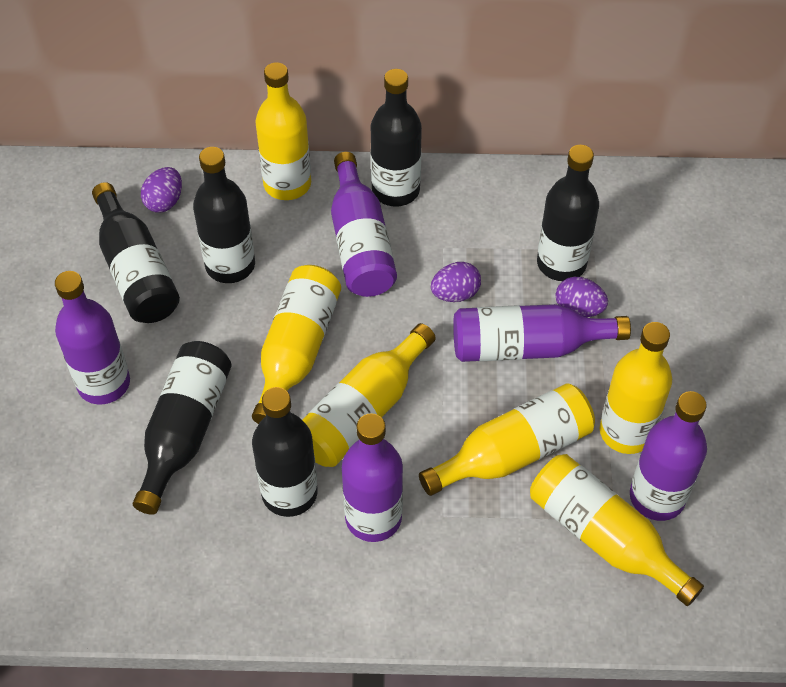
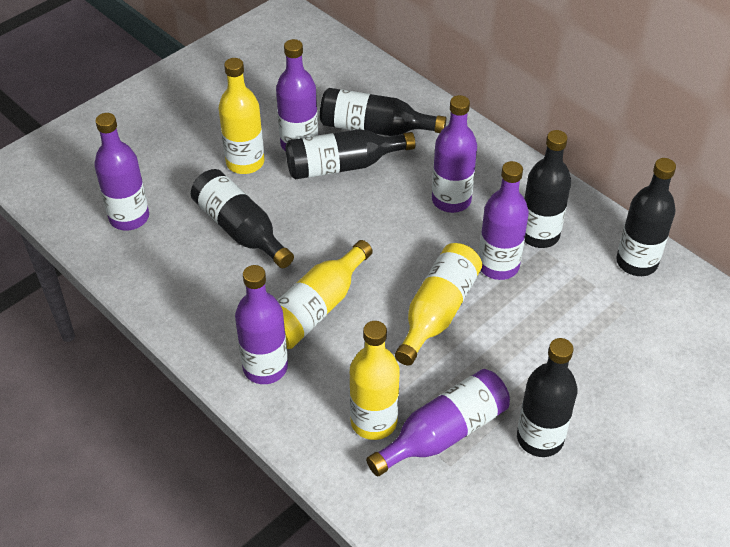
purple bottle: [55,271,130,405] [331,152,397,297] [342,413,403,542] [453,304,631,362] [630,391,707,521] = 5 -> [94,113,149,230] [235,265,288,384] [276,39,318,151] [366,369,510,476] [432,95,477,213] [479,161,529,280] = 6
purple egg: [141,167,182,213] [431,262,481,302] [556,277,608,317] = 3 -> none = 0
yellow bottle: [252,265,341,424] [255,62,311,200] [302,323,436,467] [419,383,595,496] [530,454,704,606] [600,322,672,454] = 6 -> [218,58,264,174] [277,240,373,349] [350,321,400,440] [395,243,482,366] = 4

